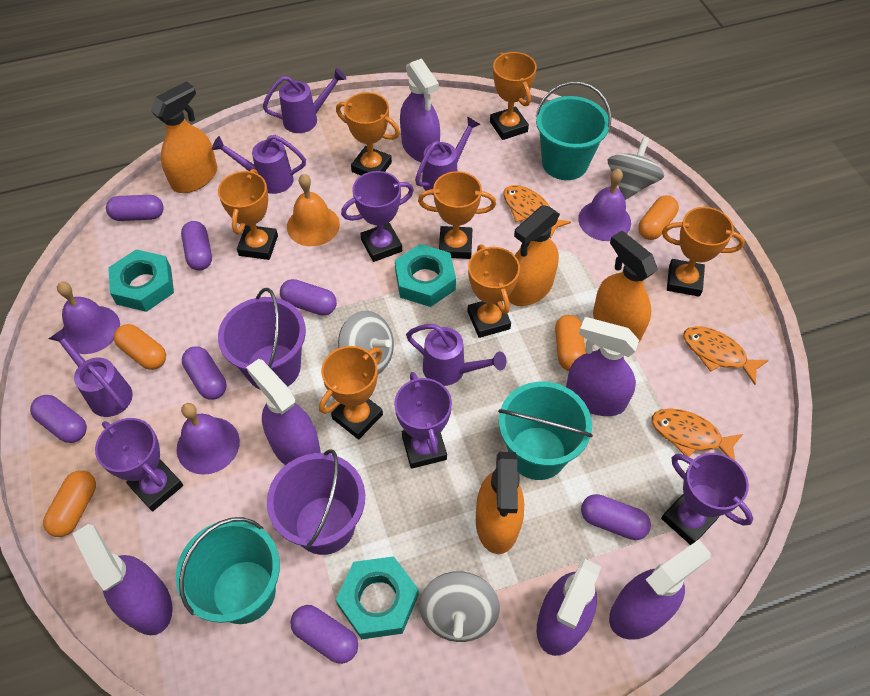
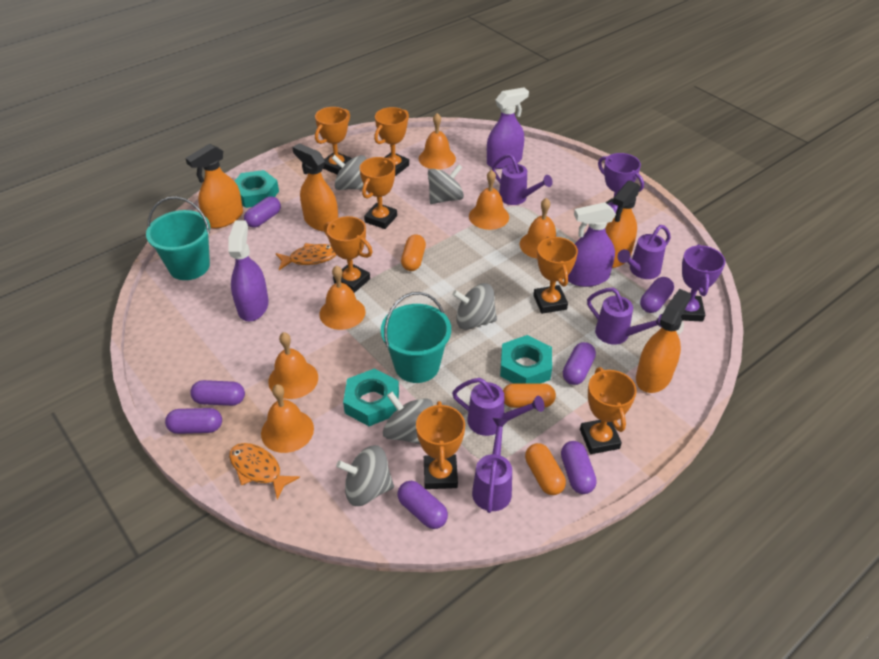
grey spinning top: [338,311,394,374] [419,571,500,642] [608,137,664,200] = 3 -> [331,155,366,190] [336,445,394,506] [383,392,433,444] [428,164,464,204] [452,283,497,330] = 5
orange bell: [287,174,340,246] = 1 -> [261,384,314,453] [268,332,318,399] [319,265,365,330] [419,113,456,170] [469,170,509,230] [520,198,556,259] = 6
orange capsule: [43,470,96,537] [114,324,166,370] [555,315,586,371] [638,195,679,240] = 4 -> [401,234,426,271] [503,383,556,408] [525,443,566,495] = 3
orange fish: [503,185,571,239] [652,409,743,460] [683,326,769,385] = 3 -> [229,443,300,499] [276,243,337,270] = 2
purple bell: [57,282,120,354] [176,403,240,475] [578,169,631,241] = 3 -> none = 0
purple bucket: [218,288,306,390] [267,449,365,555] = 2 -> none = 0
purple spray bottle: [72,524,173,635] [246,359,321,465] [400,58,440,162] [537,559,601,656] [566,317,639,416] [609,540,711,640] = 6 -> [228,220,269,321] [487,87,529,169] [568,202,616,287] = 3
purple trophy: [95,418,183,511] [341,171,414,262] [394,372,452,469] [661,453,753,545] = 4 -> [598,153,644,214] [681,244,725,322] = 2
turquoise bucket: [176,517,280,624] [498,382,593,480] [536,81,611,180] = 3 -> [146,196,210,280] [381,292,451,383] = 2

